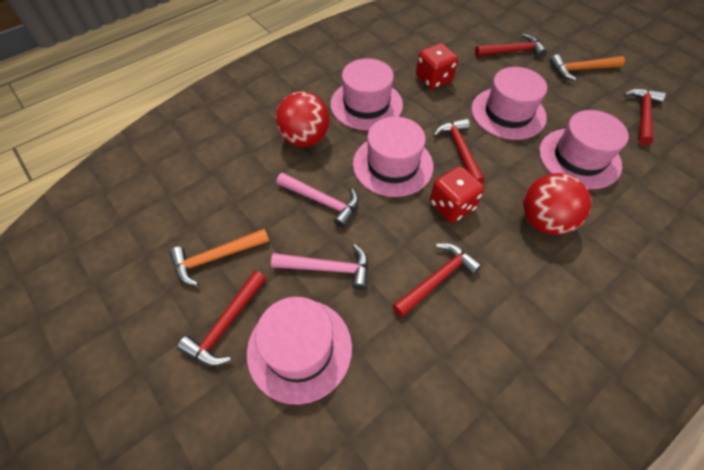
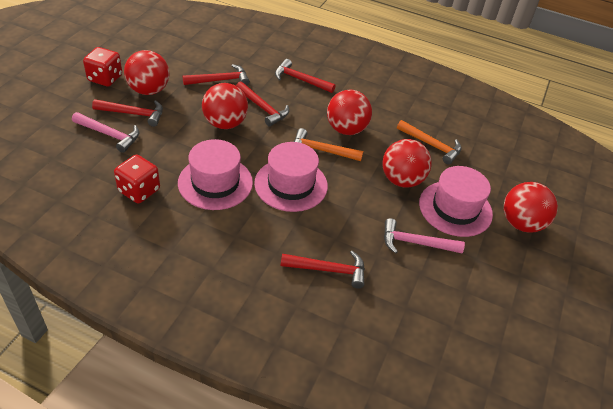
pink hat: [247,297,352,405] [330,58,403,130] [353,117,434,197] [471,67,547,140] [539,110,629,189] = 5 -> [178,139,253,210] [254,142,328,212] [419,166,493,237] = 3
red ball: [276,91,330,147] [523,173,592,235] = 2 -> [124,50,169,95] [202,83,248,129] [327,90,372,135] [383,139,432,187] [504,182,558,233] = 5

